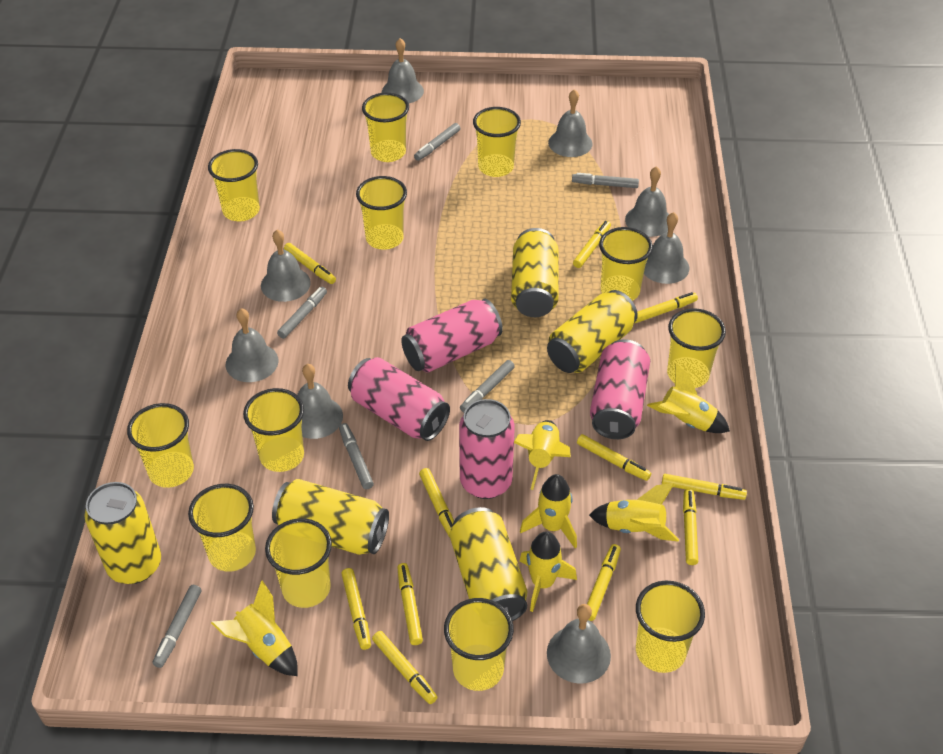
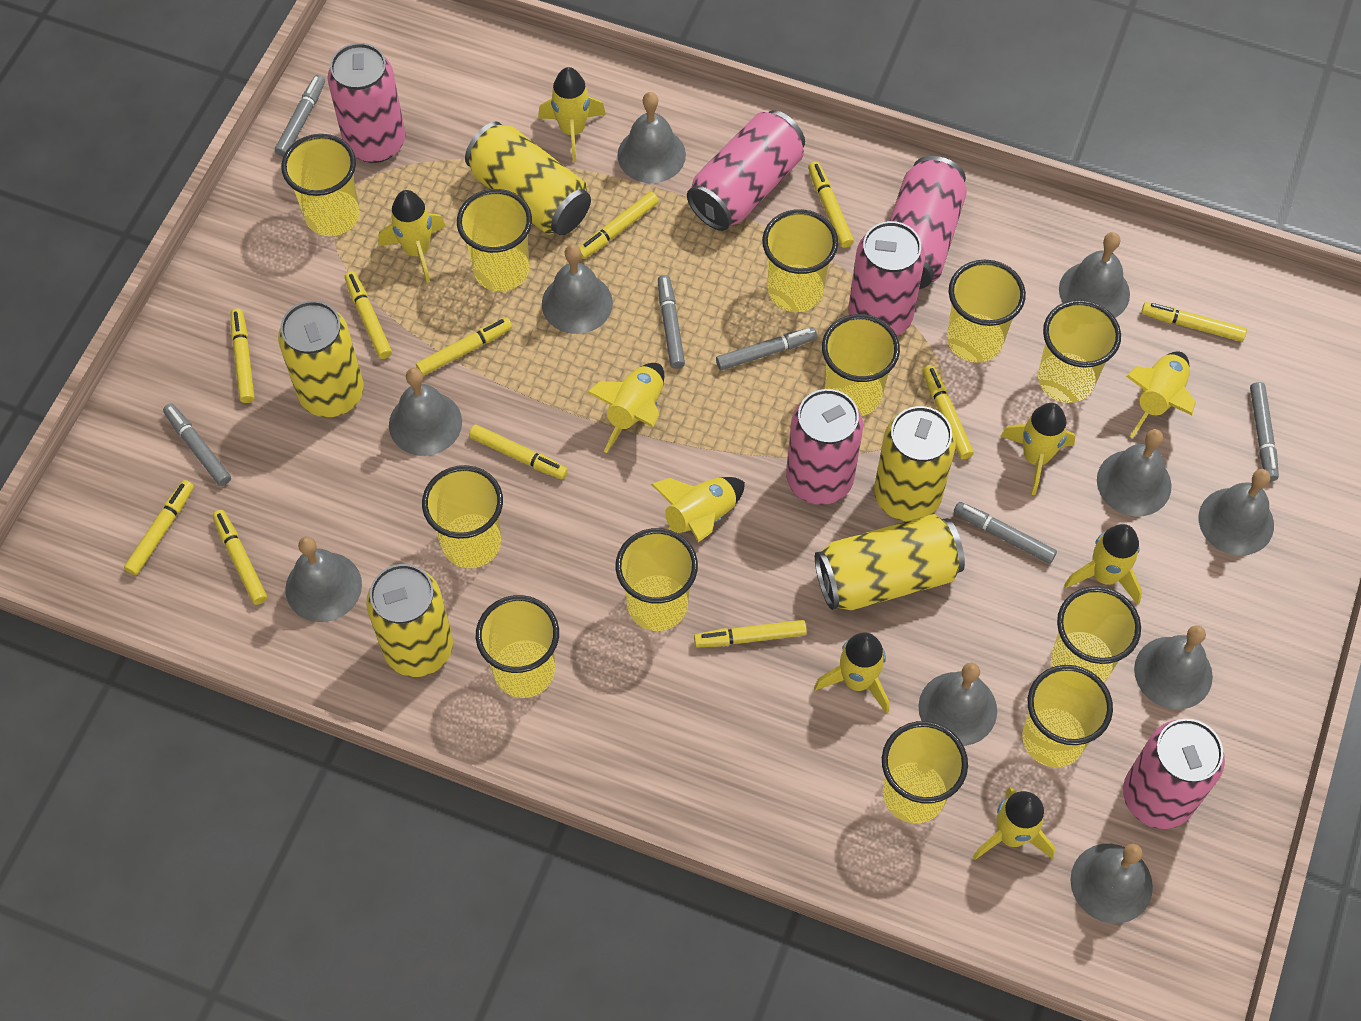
grey bell: [226,308,278,382] [261,230,311,302] [297,364,343,439] [382,38,424,103] [547,604,611,683] [548,89,592,157] [625,166,669,237] [644,212,689,284] = 8 -> [285,536,362,622] [389,368,462,456] [542,244,613,334] [617,92,686,183] [919,663,997,746] [1059,232,1130,318] [1070,844,1153,924] [1097,429,1172,517] [1134,625,1213,709] [1199,469,1274,556] = 10
pink can: [348,357,450,441] [401,299,503,373] [459,399,515,499] [590,339,650,439] = 4 -> [327,43,406,163] [687,110,805,231] [786,389,863,505] [849,221,925,336] [890,156,967,289] [1123,719,1225,829] = 6
yellow rocket: [211,581,298,676] [514,420,570,490] [520,474,577,548] [520,531,577,612] [589,483,679,542] [647,364,730,433] = 6 -> [378,190,446,283] [538,67,606,162] [587,363,664,453] [651,477,745,542] [814,633,889,714] [973,787,1055,860] [1000,403,1075,495] [1064,524,1142,605] [1126,351,1196,438] = 9

